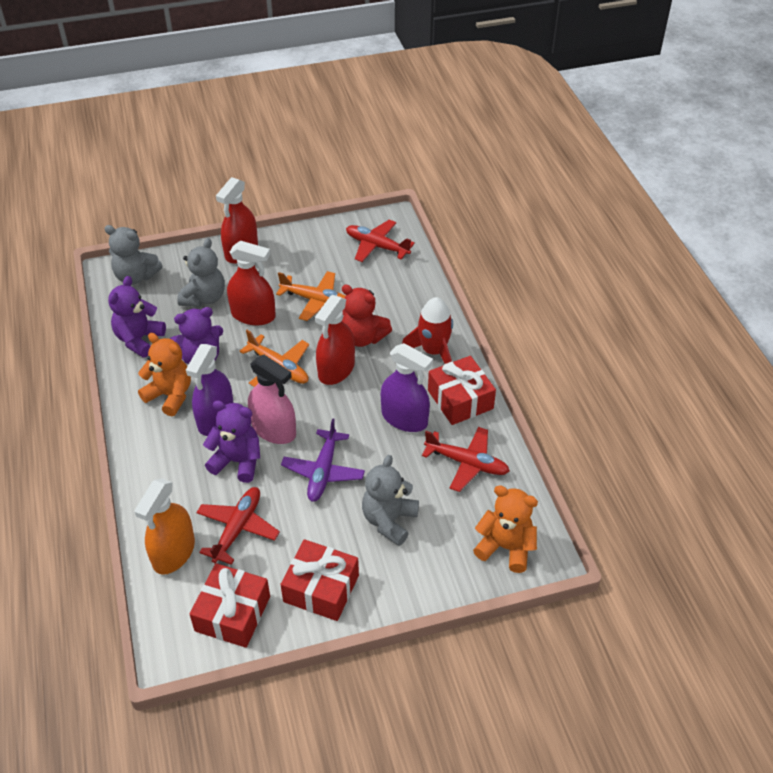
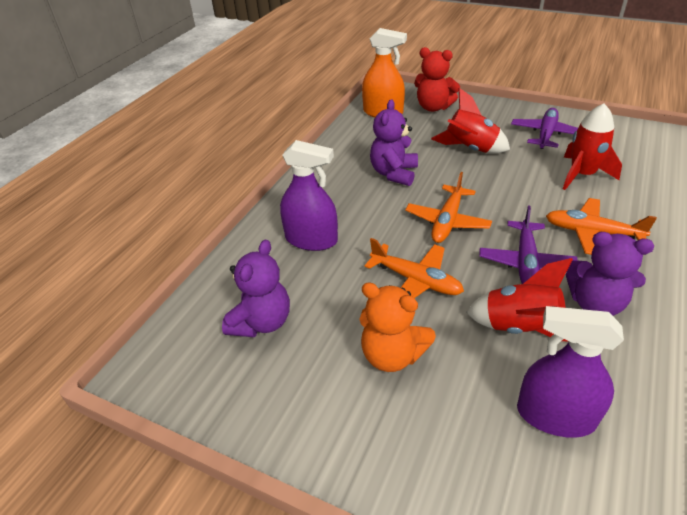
grey teddy bear: [104,225,163,285] [177,238,225,307] [362,455,419,546] = 3 -> none = 0
orange plane: [240,330,309,387] [276,271,345,321] = 2 -> [364,238,464,298] [405,172,492,243] [546,198,657,255] = 3
orange teddy bear: [138,333,191,416] [473,486,538,573] = 2 -> [359,282,436,372] = 1
pink spray bottle: [248,355,296,444] = 1 -> none = 0
purple plane: [281,418,365,502] = 1 -> [479,206,578,284] [511,108,578,149] = 2
red gift: [190,563,270,648] [280,539,359,621] [428,356,496,425] = 3 -> none = 0
red plane: [196,487,280,565] [346,220,415,262] [422,427,510,492] = 3 -> none = 0
red rocket: [402,297,453,364] = 1 -> [431,88,510,153] [466,258,573,342] [563,104,622,190] = 3
red spray bottle: [216,177,258,264] [227,240,276,326] [315,295,355,385] = 3 -> none = 0

